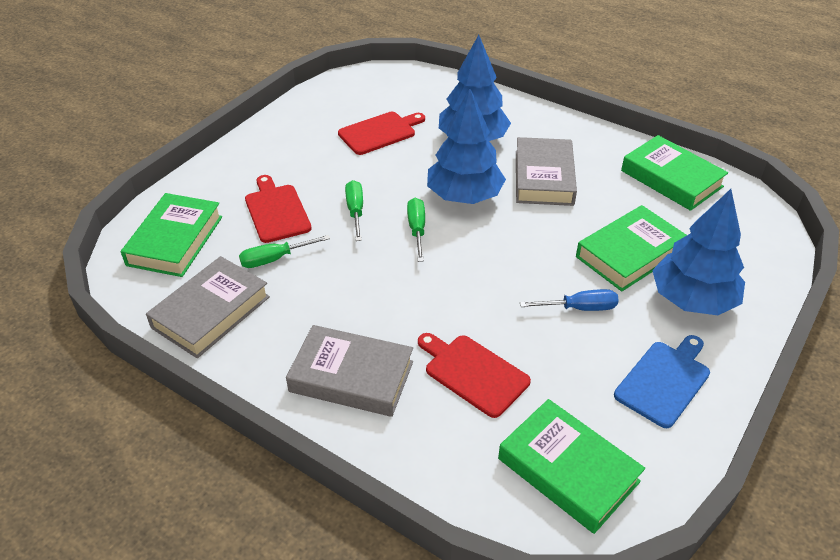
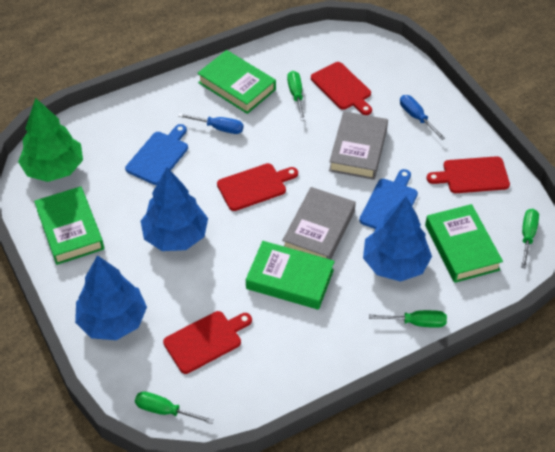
blue cutting board: [614,335,710,428] = 1 -> [125,124,188,185] [359,169,418,229] = 2
blue screwdriver: [520,289,619,311] = 1 -> [178,113,243,134] [400,95,445,140] = 2
green screwdriver: [239,235,330,268] [345,180,363,241] [407,198,425,262] = 3 -> [135,391,214,424] [287,71,305,121] [369,310,447,328] [521,209,539,269] = 4
green tree: none = 0 -> [18,98,83,182] = 1
grey book: [146,256,270,358] [286,325,413,417] [516,137,577,206] = 3 -> [282,187,356,260] [329,111,388,180] = 2
red cutting board: [245,175,312,243] [338,112,425,155] [418,333,531,418] = 3 -> [163,311,252,374] [217,163,298,211] [311,62,372,115] [427,156,510,193] = 4

